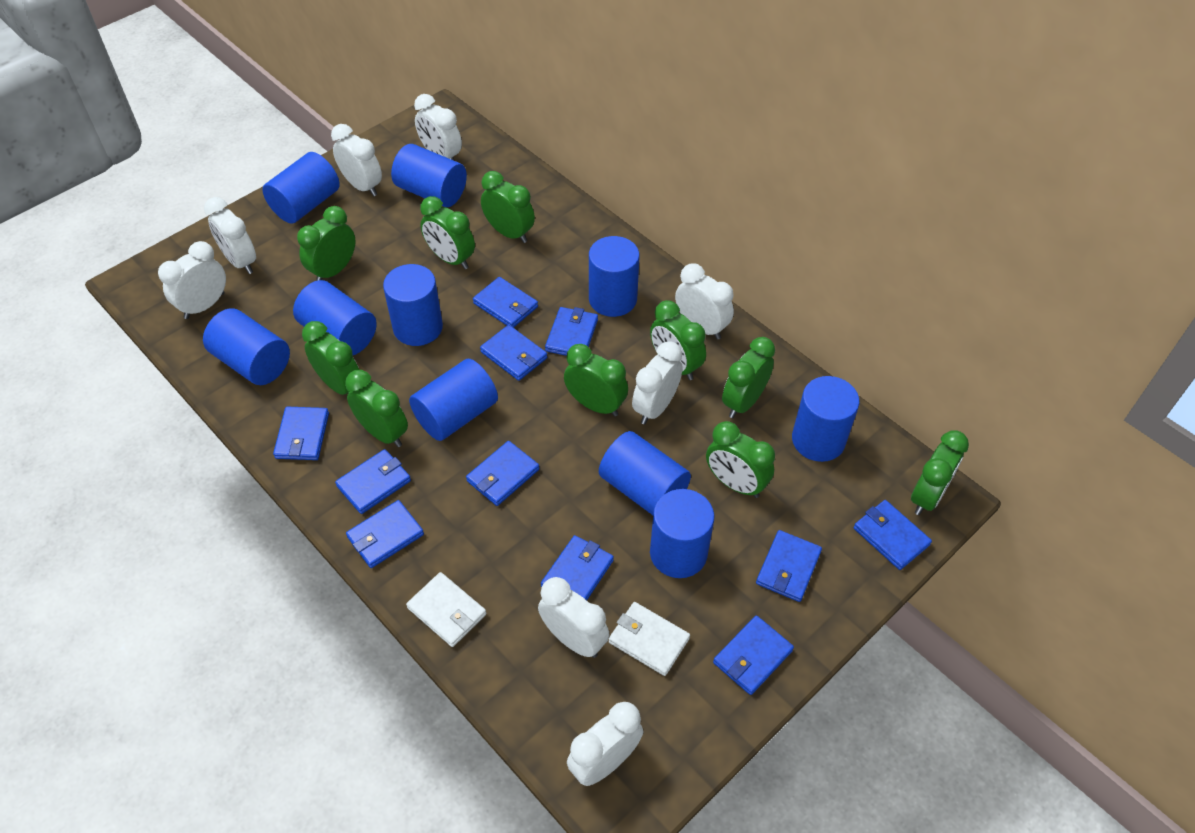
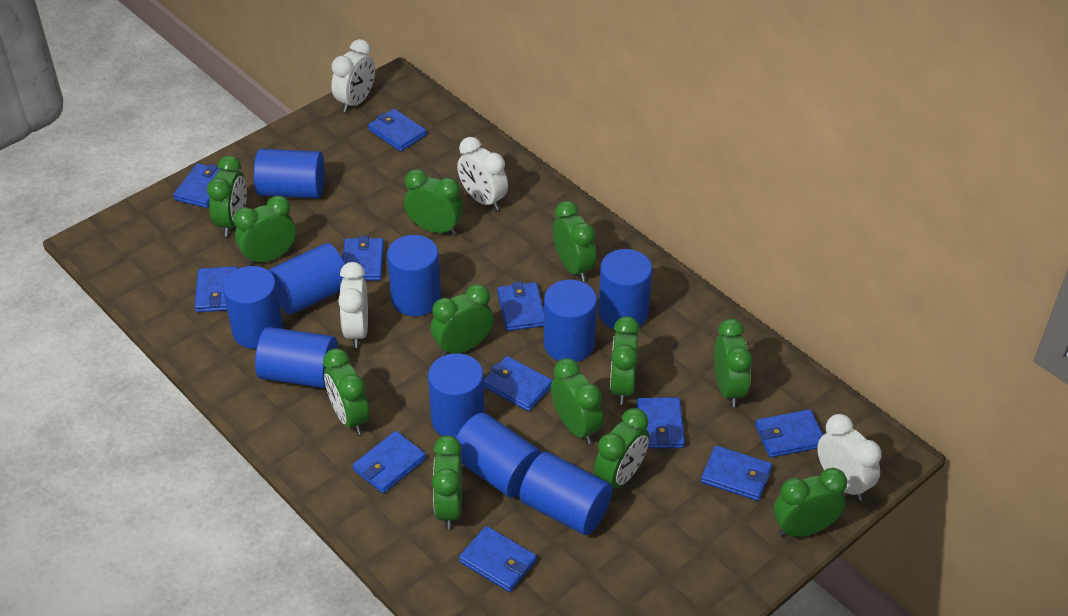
green clock: [297,206,355,281] [302,321,359,395] [345,370,408,447] [420,196,475,269] [481,171,535,243] [564,344,628,416] [650,300,706,380] [706,421,775,498] [722,337,775,418] [911,430,969,515] = 10 -> [207,156,247,236] [234,196,296,266] [323,348,370,435] [404,169,463,235] [431,284,494,356] [432,435,462,529] [551,358,603,444] [553,201,596,282] [594,408,649,488] [610,316,640,405] [714,319,752,407] [774,468,847,537] = 12
white clock: [158,241,226,319] [204,197,256,274] [331,124,382,196] [414,94,462,161] [538,577,609,658] [567,702,643,786] [632,341,683,424] [675,263,734,340] = 8 -> [331,39,375,112] [338,262,368,348] [457,137,508,211] [817,414,882,501] = 4
white wallet: [406,572,486,647] [609,602,690,676] = 2 -> none = 0

